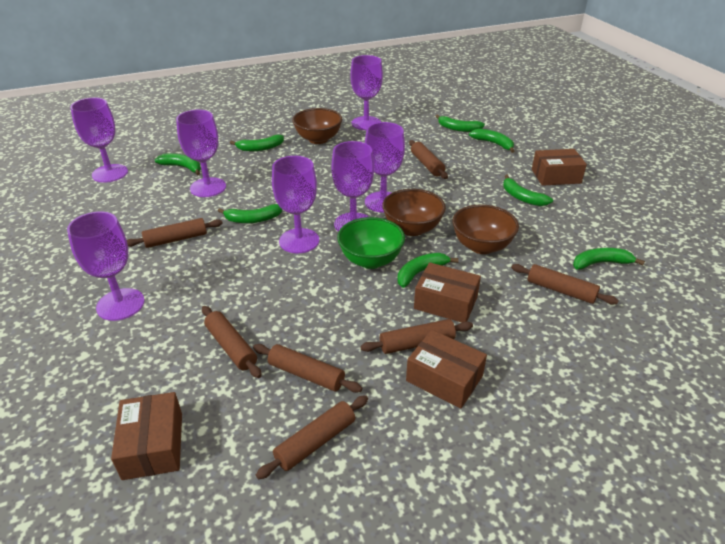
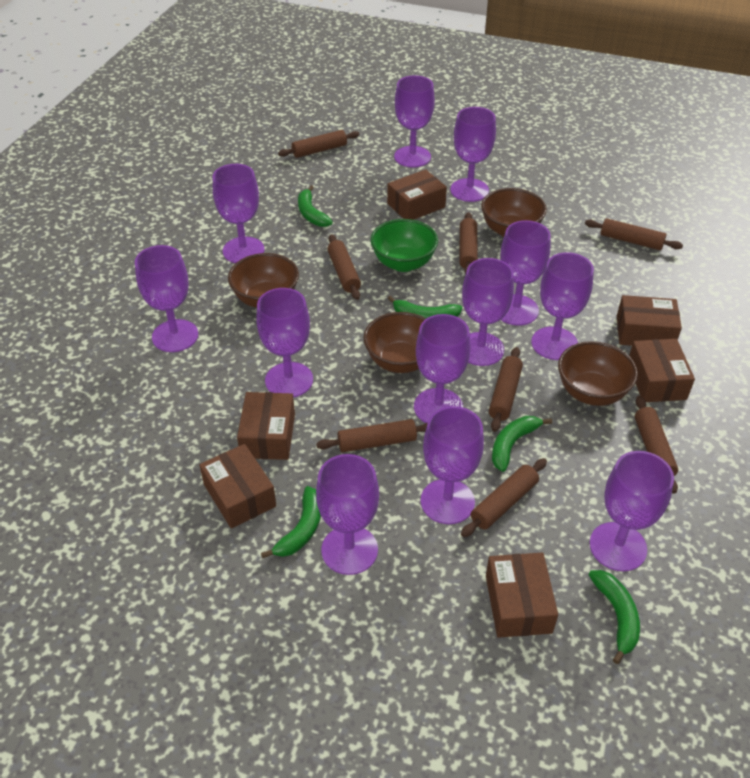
brown bowl: [292,108,342,144] [382,189,446,236] [453,204,519,254] = 3 -> [228,253,299,308] [363,312,426,373] [481,188,547,237] [558,341,638,406] = 4
brown box: [111,392,182,480] [406,330,487,408] [414,262,481,323] [532,149,587,186] = 4 -> [199,444,276,528] [237,392,295,460] [387,169,447,220] [486,553,558,638] [617,295,682,346] [629,339,695,402] = 6
brown rolling pin: [127,218,223,248] [202,306,262,378] [253,344,362,393] [256,395,368,479] [360,319,473,354] [409,140,448,179] [511,264,619,305] = 7 -> [278,130,360,158] [316,419,428,452] [327,234,361,300] [459,212,478,274] [461,458,547,537] [489,347,523,432] [585,218,683,250] [635,396,678,494] = 8
green banana: [155,153,201,176] [218,204,282,223] [230,135,284,151] [397,253,459,288] [435,114,485,132] [469,129,514,153] [503,175,553,206] [573,248,645,270] = 8 -> [261,486,321,558] [298,185,333,227] [387,295,462,319] [492,416,552,472] [589,570,640,664] = 5
purple goblet: [67,212,145,321] [70,98,128,183] [176,110,226,197] [272,156,319,253] [331,141,374,232] [350,55,383,130] [365,122,405,213] = 7 -> [135,245,198,352] [213,164,264,263] [256,288,313,398] [316,454,379,575] [394,75,435,167] [414,314,470,423] [421,406,484,524] [450,107,496,202] [462,258,514,366] [500,220,551,326] [531,252,594,360] [589,451,674,571] = 12

